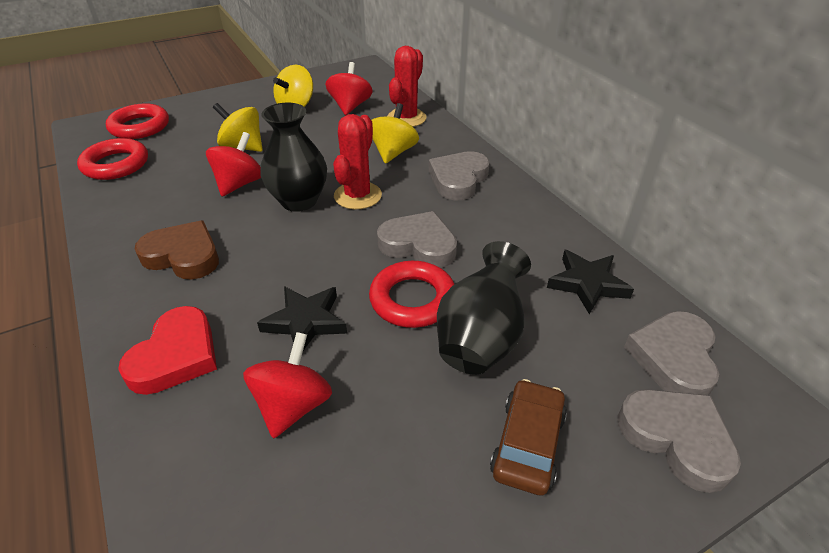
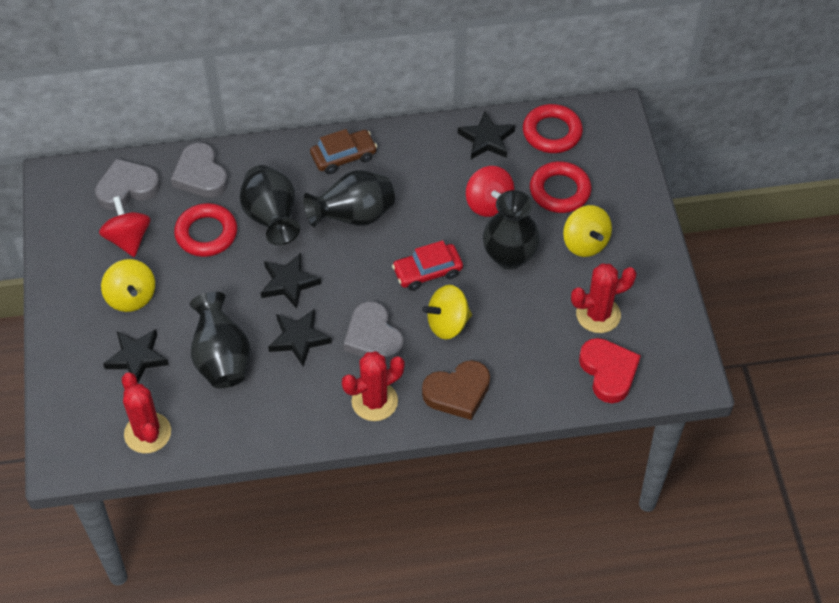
black star: [257,286,347,351] [547,250,634,314] = 2 -> [103,329,169,382] [261,253,321,309] [268,309,332,366] [458,111,515,159] = 4
black vase: [260,103,327,212] [437,241,531,375] = 2 -> [190,292,251,388] [240,165,300,245] [303,170,395,227] [483,190,540,269] = 4
grey heart: [377,211,457,268] [429,151,490,201] [618,389,741,493] [624,311,719,395] = 4 -> [95,159,160,210] [171,142,228,198] [344,301,404,363] = 3
red cactus: [333,114,382,209] [387,46,426,127] = 2 -> [122,372,171,453] [342,351,405,421] [571,263,637,333] = 3
red car: none = 0 -> [392,240,463,291] = 1
red spinning top: [206,132,261,196] [243,332,332,439] [325,62,373,115] = 3 -> [99,196,151,257] [466,166,514,217] = 2

